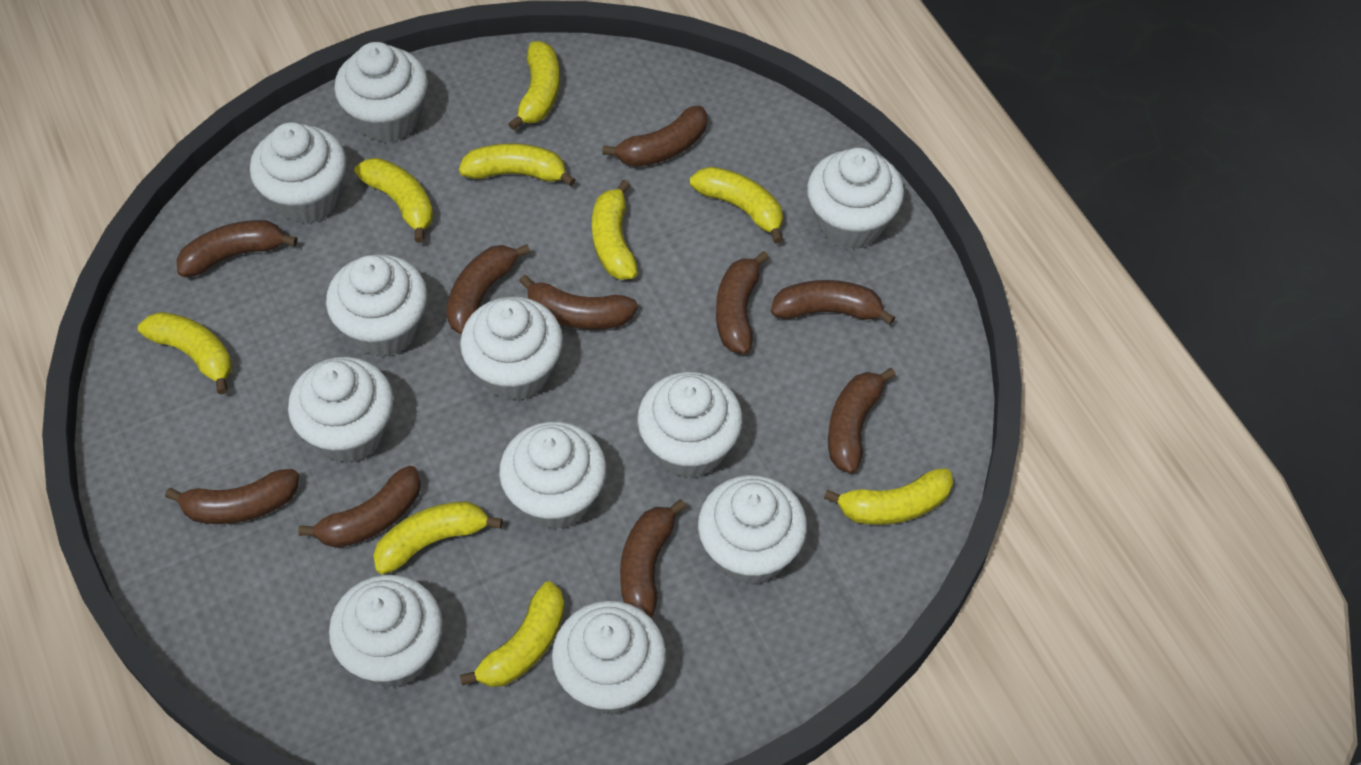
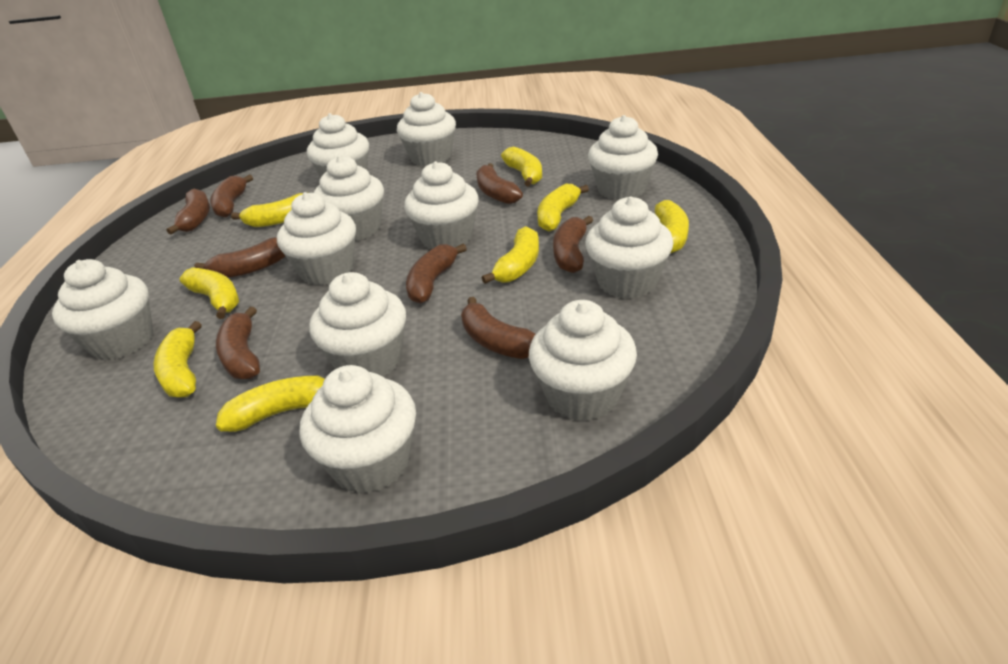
brown banana: [165,469,299,524] [176,220,297,277] [298,466,421,548] [446,244,530,334] [519,275,638,329] [602,106,707,167] [620,499,686,618] [716,251,769,354] [771,280,895,325] [828,368,896,473] = 10 -> [167,189,210,235] [194,237,285,278] [210,175,253,217] [216,307,260,379] [406,244,467,304] [461,297,536,359] [476,163,523,204] [553,216,593,273] = 8
yellow banana: [138,312,232,394] [354,158,433,243] [373,501,503,574] [459,143,576,186] [460,581,565,687] [508,41,560,130] [592,180,638,280] [690,167,783,244] [824,468,953,525] = 9 -> [153,321,202,397] [179,267,239,319] [216,376,325,432] [231,193,303,227] [482,226,539,284] [501,147,542,186] [537,184,589,232] [655,200,689,253] = 8

